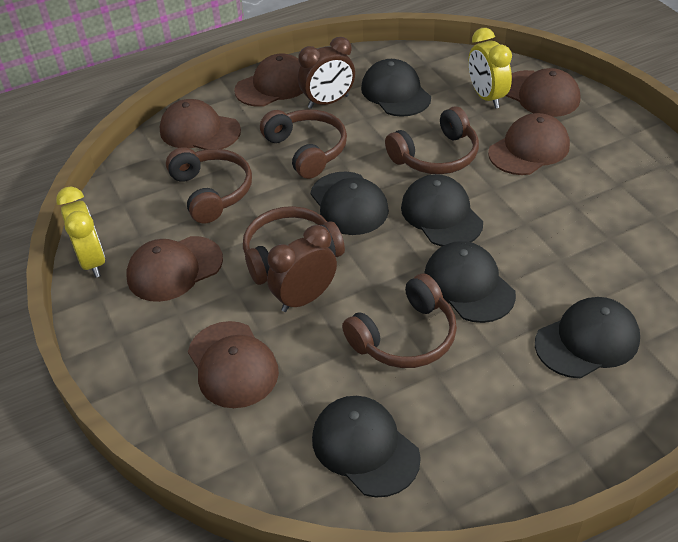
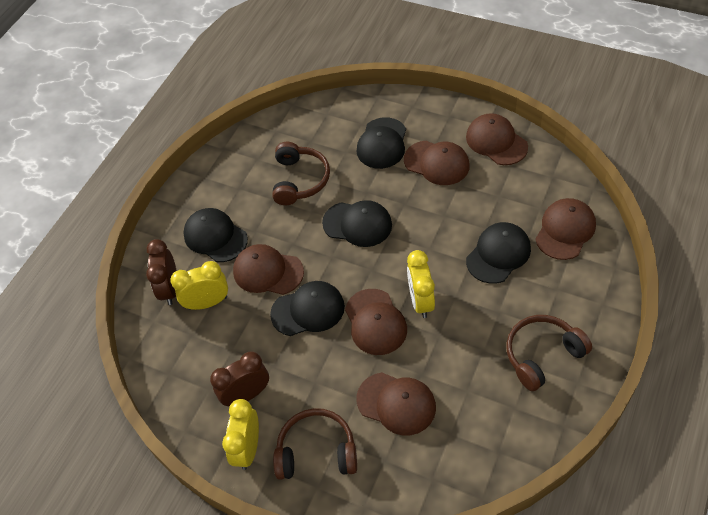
black cap: [311,172,389,235] [312,396,421,497] [361,59,431,117] [401,174,483,246] [424,241,516,323] [535,297,640,378] = 6 -> [183,208,248,262] [270,281,345,336] [322,200,392,247] [357,117,406,169] [466,222,531,284] = 5
brown headphones: [166,147,252,223] [243,206,345,285] [260,109,347,179] [342,274,457,368] [385,106,479,174] = 5 -> [272,142,330,205] [273,408,357,480] [506,315,592,391] = 3
yellow clock: [56,187,105,278] [468,28,512,108] = 2 -> [170,261,228,310] [222,399,259,470] [407,250,435,318] = 3

